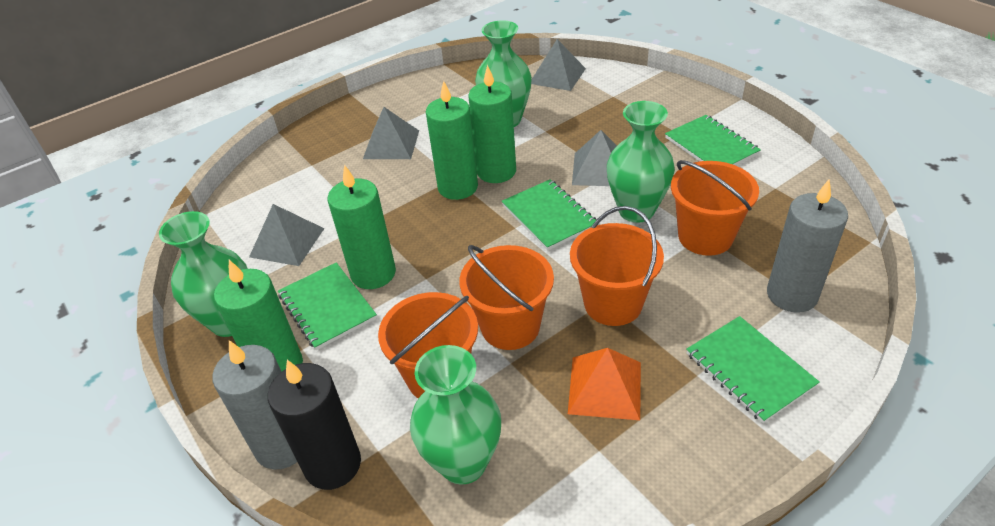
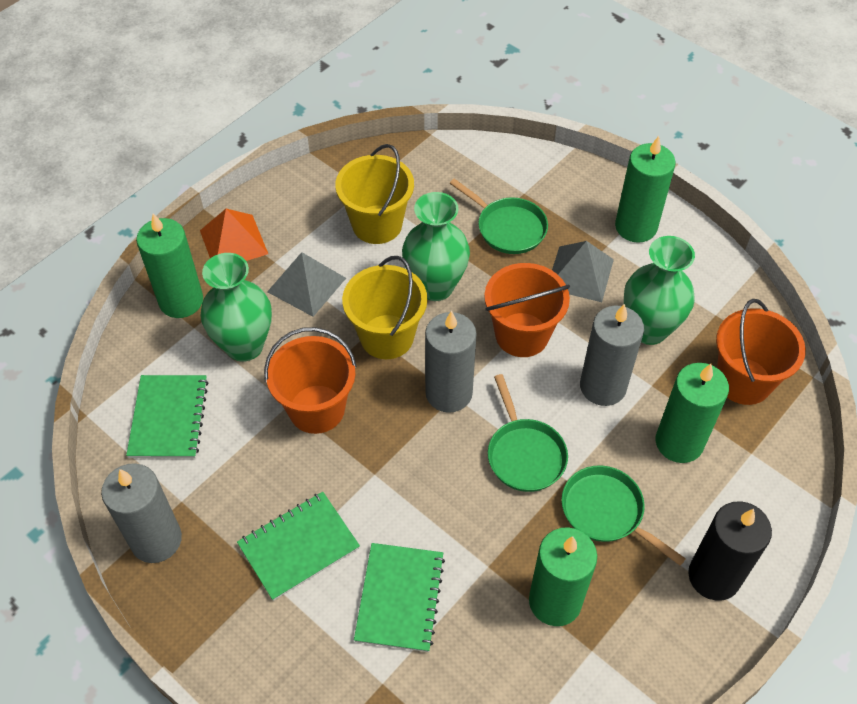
green notebook: [278,262,377,350] [502,179,596,251] [665,115,761,166] [686,316,820,423] = 4 -> [126,375,209,458] [237,492,360,601] [354,543,445,652] = 3
green pan: none = 0 -> [449,179,548,254] [488,374,568,492] [561,465,686,566] = 3
green vase: [159,211,248,337] [410,345,501,485] [475,20,532,127] [607,101,675,223] = 4 -> [200,253,272,362] [402,192,470,301] [624,236,695,345] = 3
grey candle: [212,340,297,470] [767,180,848,313] = 2 -> [101,463,182,563] [425,311,476,413] [580,304,644,406] = 3
grey pyramid: [249,204,325,266] [363,107,419,159] [531,39,586,91] [572,130,617,186] = 4 -> [267,252,346,317] [552,241,614,302] = 2
orange bucket: [378,292,478,398] [459,245,554,350] [570,206,664,326] [671,160,759,256] = 4 -> [264,327,357,434] [484,263,570,357] [716,299,806,405] = 3
yellow bucket: none = 0 -> [335,144,414,244] [342,256,427,359] = 2

